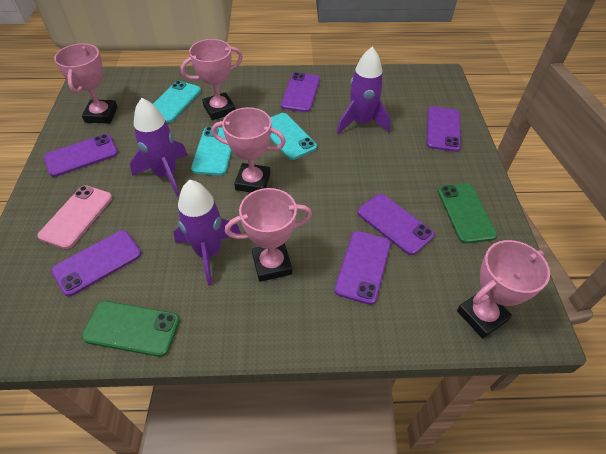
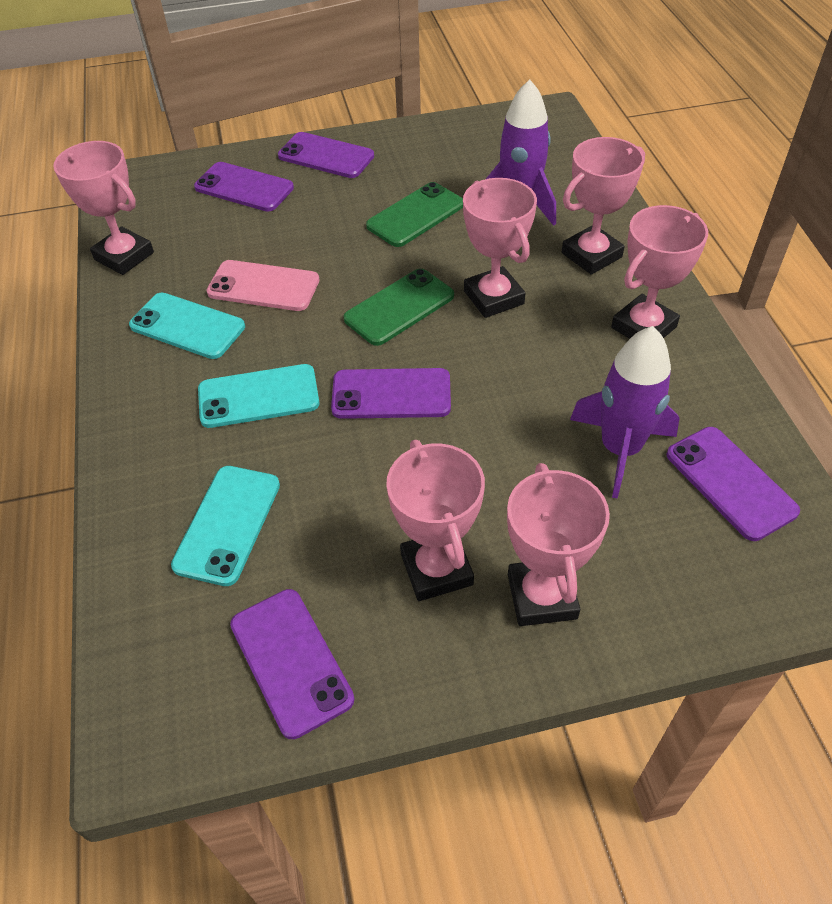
pink trophy: [54,43,118,124] [181,39,243,120] [212,107,286,192] [225,188,312,282] [457,240,550,338] = 5 -> [53,141,154,275] [386,440,485,601] [463,178,537,318] [507,463,610,626] [562,137,645,275] [611,205,708,339] = 6
purple phone: [44,134,118,177] [51,230,141,297] [281,72,320,112] [334,231,391,305] [357,194,434,255] [426,106,461,152] = 6 -> [194,162,294,211] [230,589,354,739] [278,132,374,178] [331,368,451,419] [667,427,800,541] = 5
purple rocket: [130,98,188,197] [174,180,241,286] [337,47,391,134] = 3 -> [486,79,556,226] [570,326,679,499] = 2

